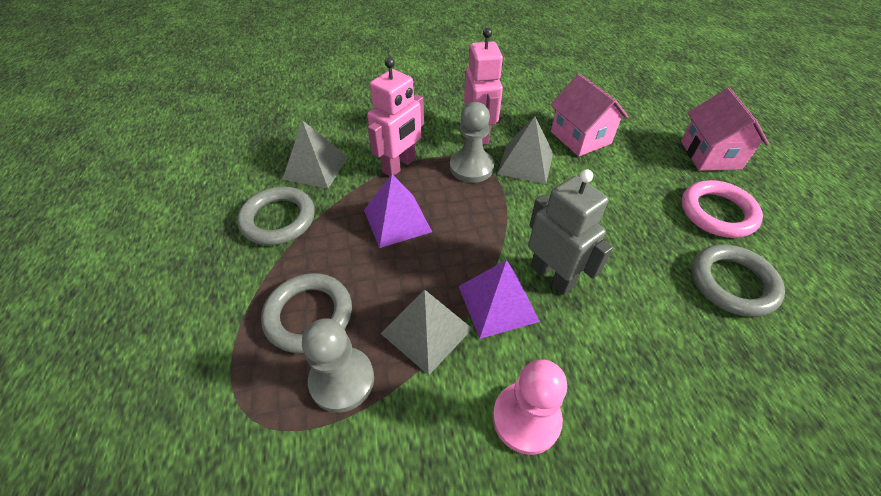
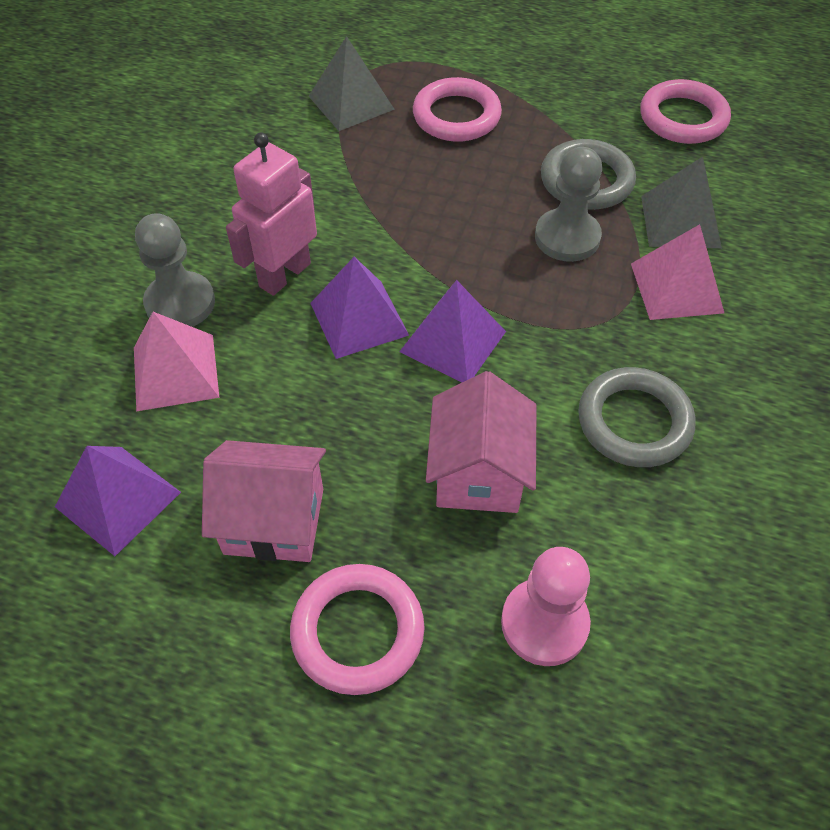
grey pyramid: [282,120,348,189] [380,290,473,375] [497,116,553,184] = 3 -> [309,36,395,131] [641,156,722,248] = 2
grey ring: [237,187,315,246] [261,273,352,353] [692,244,785,317] = 3 -> [541,139,636,210] [578,367,696,467] = 2
grey robot: [528,170,613,295] = 1 -> none = 0
pink pyramid: none = 0 -> [134,312,219,412] [631,224,724,320] = 2
pink ring: [682,180,763,238] = 1 -> [290,564,425,695] [413,77,502,142] [640,79,731,144] = 3
pink robot: [367,57,424,176] [464,28,503,144] = 2 -> [226,133,317,296] = 1
purple pyramid: [364,174,432,248] [459,260,540,339] = 2 -> [55,446,181,556] [310,257,409,359] [399,280,506,382] = 3

